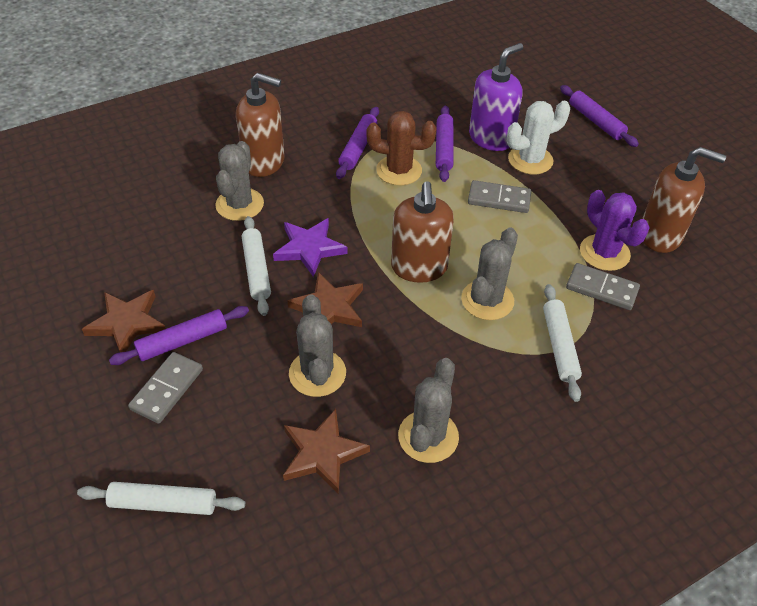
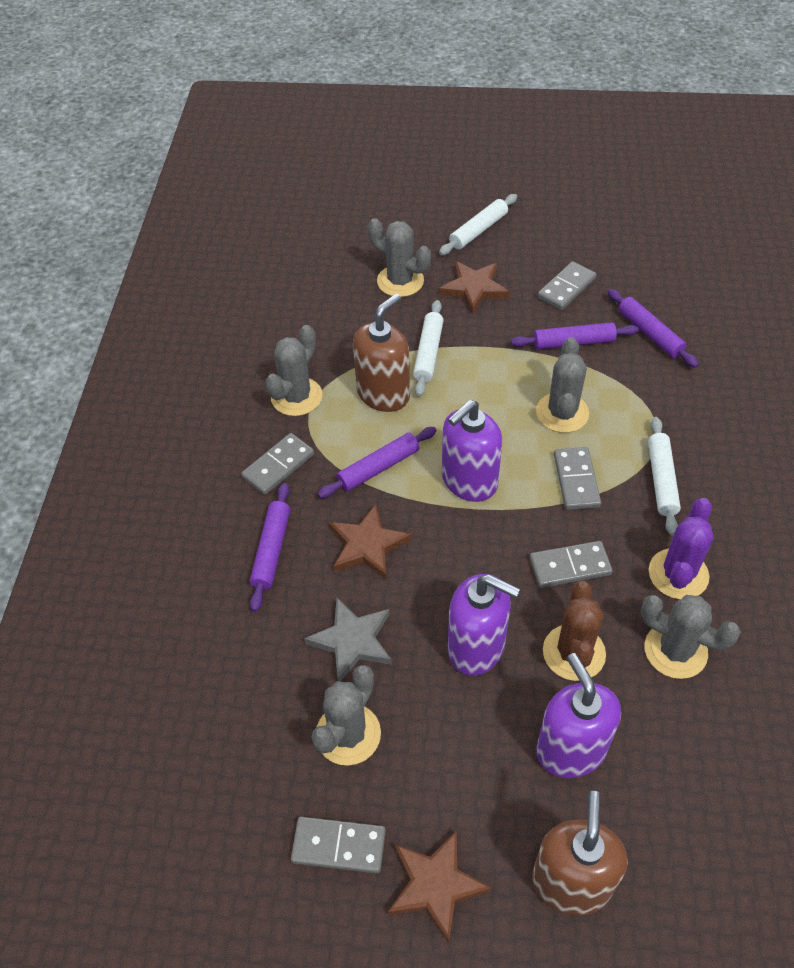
brown soap dispenser: [236,73,285,177] [391,181,454,283] [642,147,726,253] = 3 -> [353,294,410,412] [532,791,628,916] = 2
grey cactus: [215,141,264,221] [289,294,346,397] [398,358,459,463] [461,228,518,320] = 4 -> [265,325,322,416] [311,665,381,766] [368,218,431,297] [536,337,589,433] [641,595,741,679] = 5
grey domino: [128,352,203,424] [468,180,531,213] [566,263,640,310] = 3 -> [241,433,314,495] [291,817,386,873] [530,541,613,588] [537,261,596,310] [554,447,601,510] = 5
grey star: none = 0 -> [304,597,392,681] = 1
purple soap dispenser: [469,43,523,151] = 1 -> [442,400,502,502] [448,574,520,676] [536,653,621,778] = 3
purple star: [273,218,348,277] = 1 -> none = 0
white cactus: [507,101,570,174] = 1 -> none = 0

